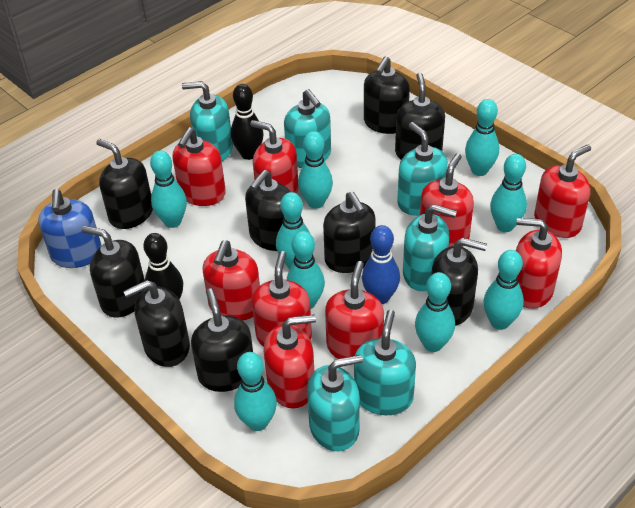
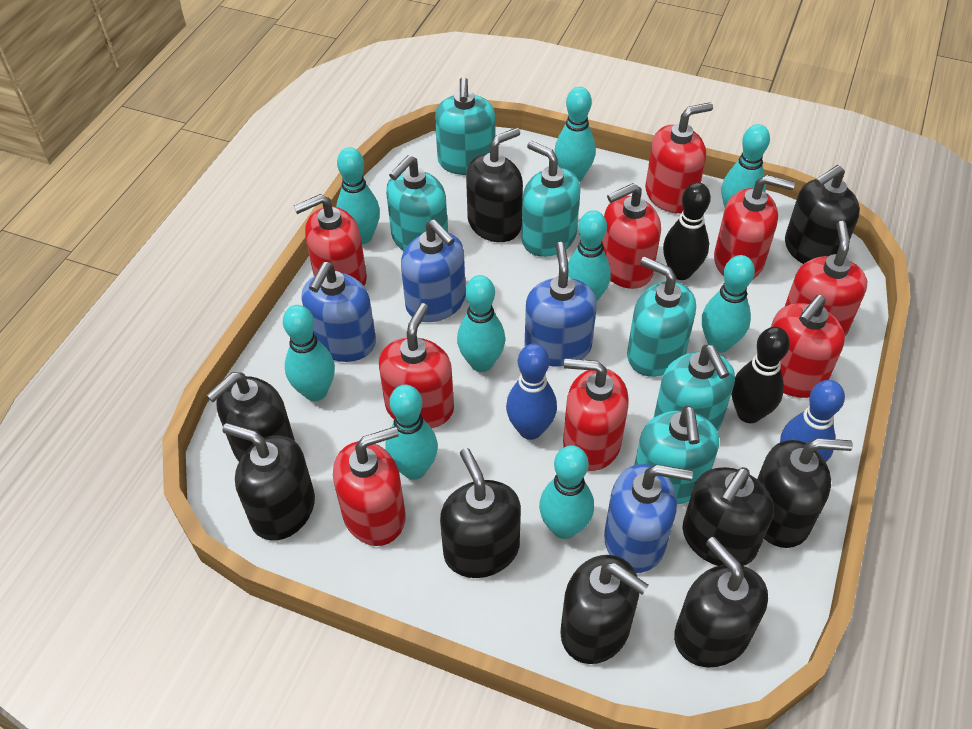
blue bowling pin: [362,225,400,304] = 1 -> [506,344,557,440] [780,380,845,462] = 2
blue soap dispenser: [38,189,102,268] = 1 -> [302,262,376,362] [401,219,465,322] [524,242,597,367] [604,464,693,573] = 4

